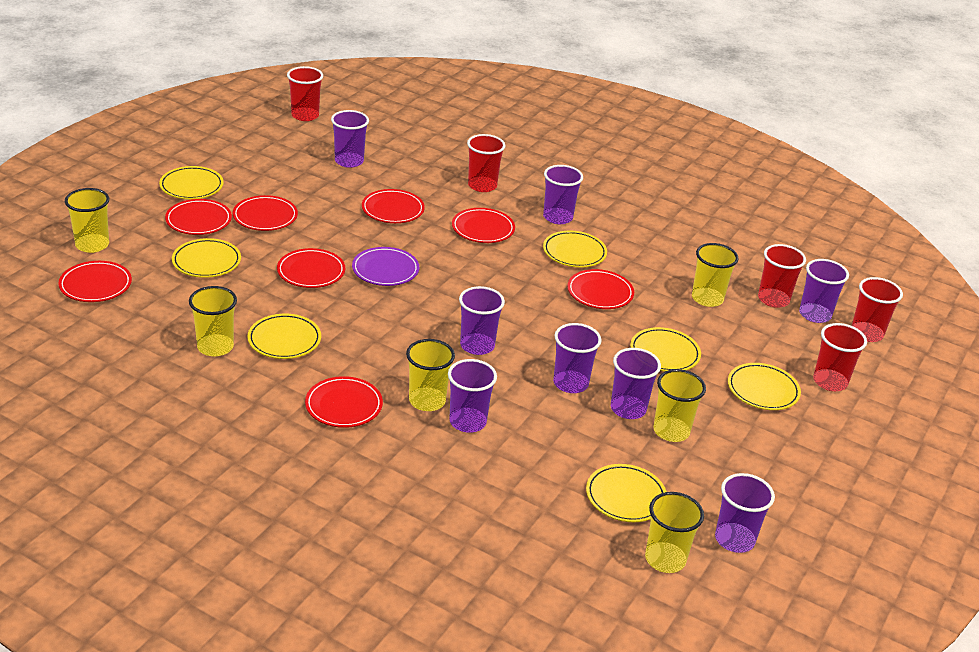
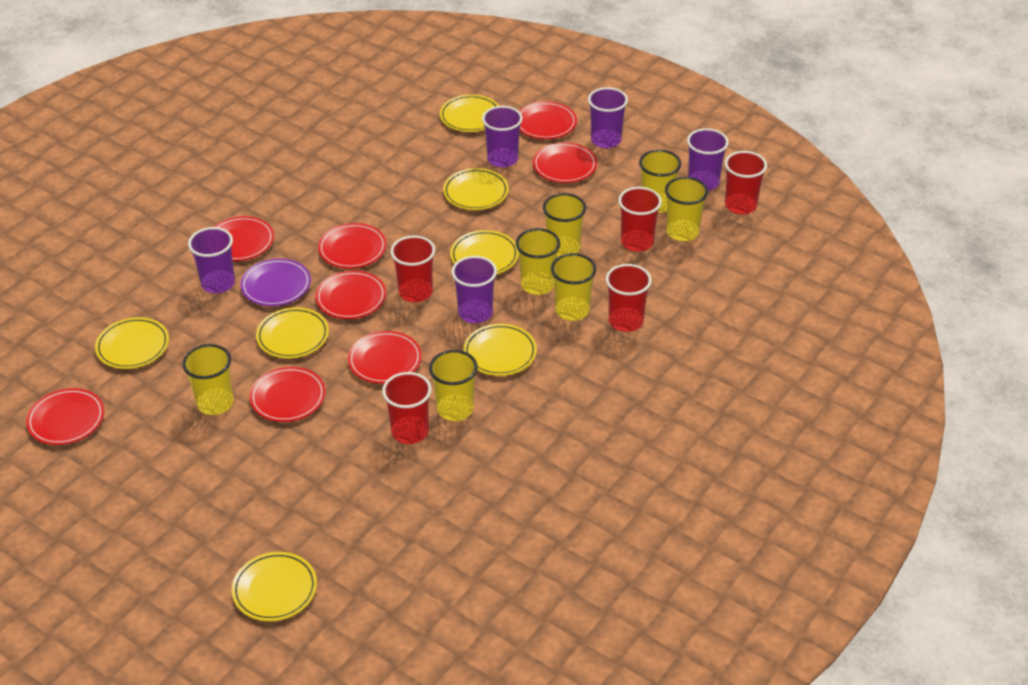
purple cup: [331,110,369,168] [448,359,497,433] [459,286,505,355] [543,165,583,224] [553,323,601,393] [611,348,661,419] [715,473,775,553] [799,259,849,323] = 8 -> [188,227,235,293] [451,256,497,323] [482,106,523,167] [588,87,628,148] [687,128,729,191] = 5
yellow cup: [65,188,109,253] [189,286,237,357] [406,339,455,411] [645,492,704,573] [653,369,706,442] [692,243,739,307] = 6 -> [182,344,234,415] [429,350,478,421] [516,228,560,295] [543,193,586,257] [551,253,596,321] [639,150,681,213] [665,177,708,241] = 7

